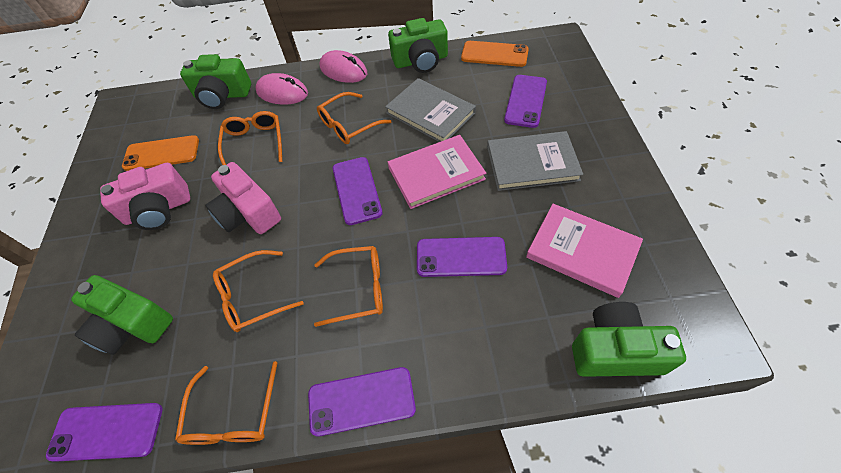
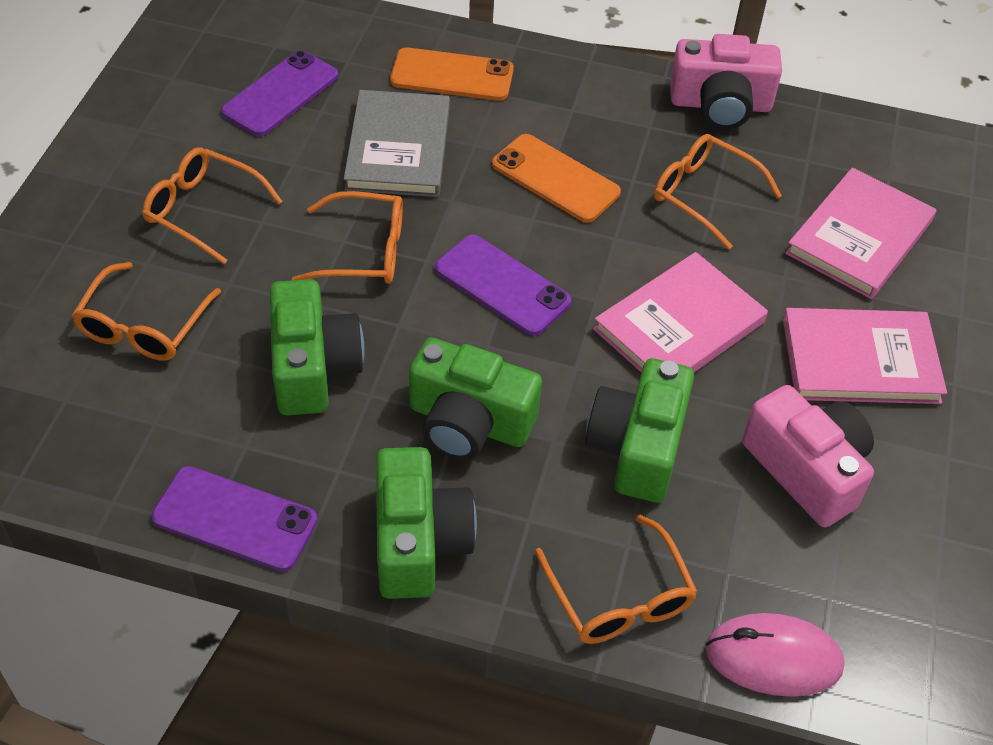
grey book: [385,78,476,142] [487,131,583,191] = 2 -> [344,90,450,197] = 1
pink book: [388,135,486,209] [526,204,643,298] = 2 -> [593,252,768,372] [783,308,947,404] [785,167,936,299] = 3
pink mouse: [255,73,308,105] [320,50,367,83] = 2 -> [706,613,845,697] = 1
purple phone: [46,403,163,462] [308,367,416,437] [333,157,383,225] [417,237,507,277] [504,75,547,128] = 5 -> [151,466,318,571] [221,50,338,136] [435,235,571,336] = 3

